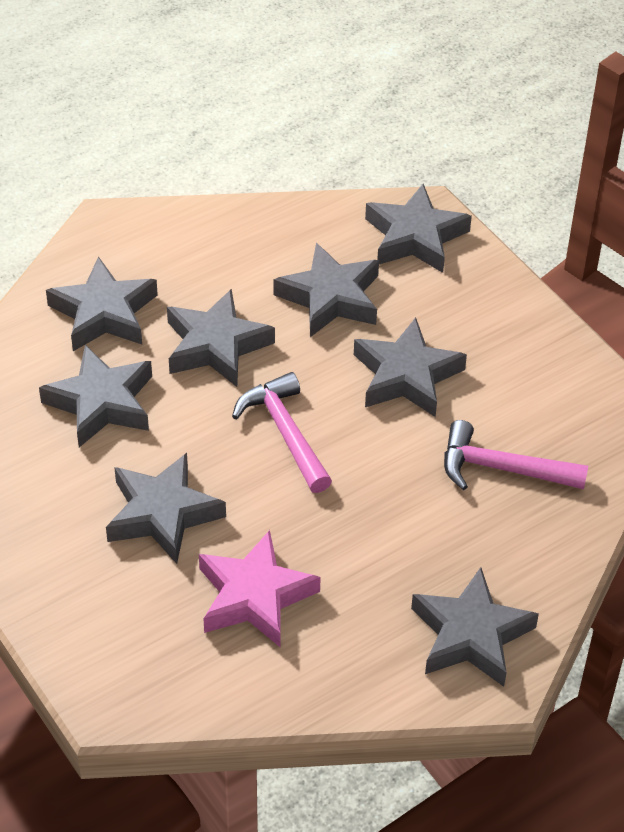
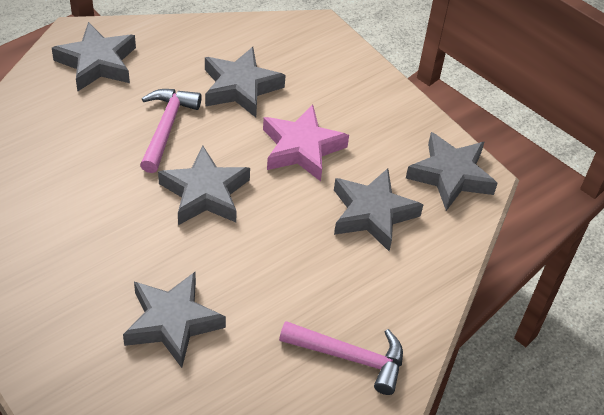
grey star: [39,345,152,447] [46,256,158,351] [106,453,226,564] [167,289,275,387] [273,243,379,337] [354,317,467,417] [365,184,472,273] [411,567,539,687] = 8 -> [52,22,136,91] [123,272,226,368] [158,146,250,225] [205,47,286,117] [334,168,423,251] [406,132,498,211] = 6

